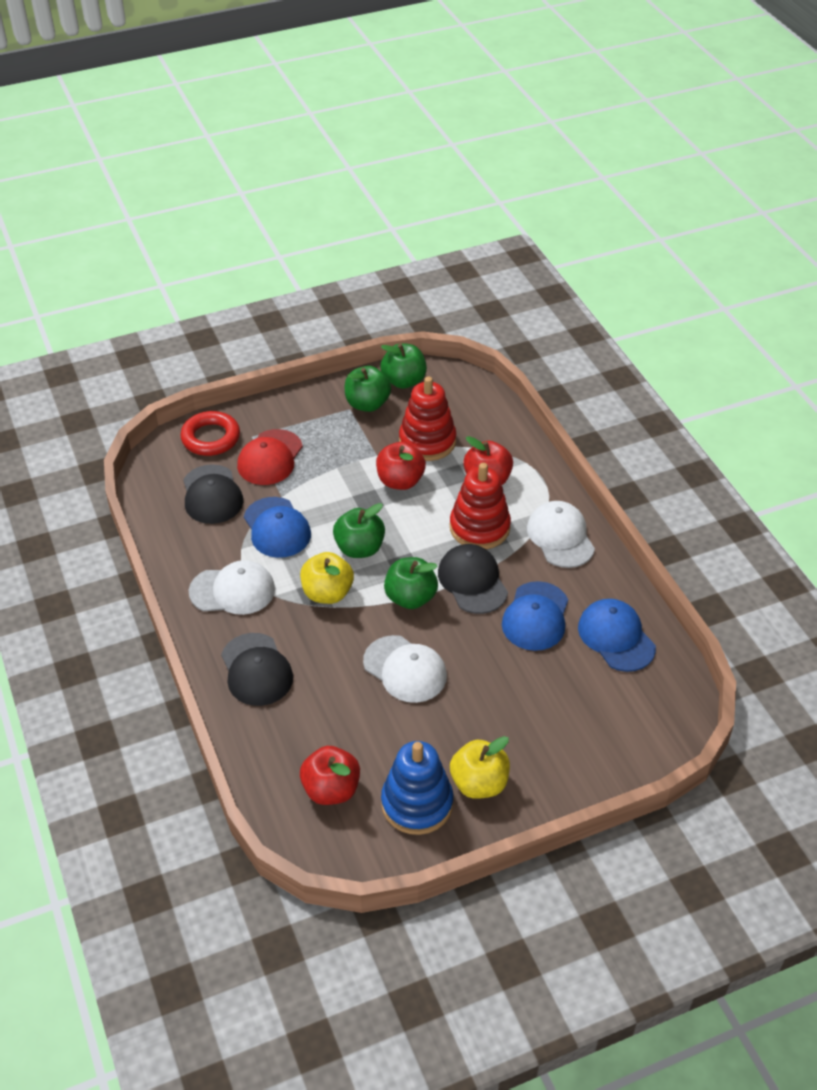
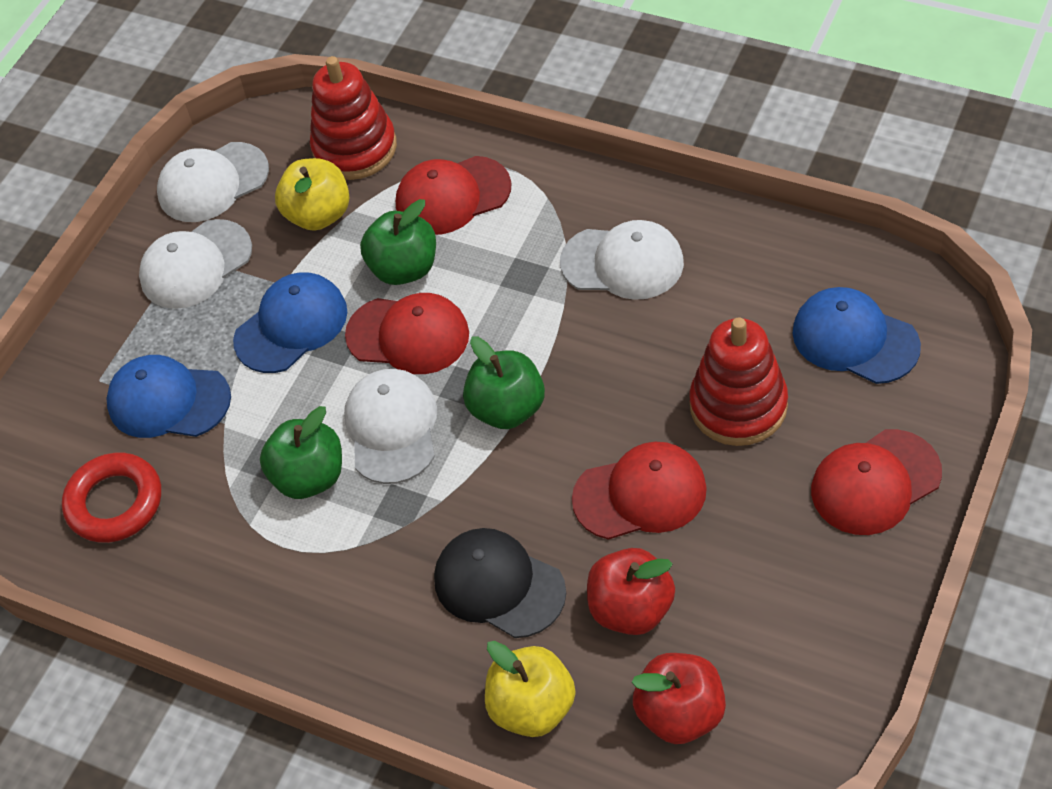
black cap: [183,464,243,524] [221,633,293,706] [438,544,508,614] = 3 -> [434,528,566,638] = 1
blue stacking toy: [381,741,453,835] = 1 -> none = 0
green apple: [333,503,385,558] [345,366,391,412] [380,343,427,389] [384,557,438,609] = 4 -> [260,406,342,499] [360,199,436,285] [463,337,545,429] = 3
red apple: [300,746,360,805] [376,442,426,490] [463,436,513,485] = 3 -> [587,548,675,635] [631,653,726,744] = 2
red cap: [237,429,303,485] = 1 -> [345,293,469,374] [396,156,511,235] [572,442,707,540] [811,429,942,535] = 4
white cap: [189,560,275,615] [363,635,447,703] [527,501,595,568] = 3 -> [139,219,252,309] [157,142,269,222] [344,369,437,484] [560,220,684,300] = 4

